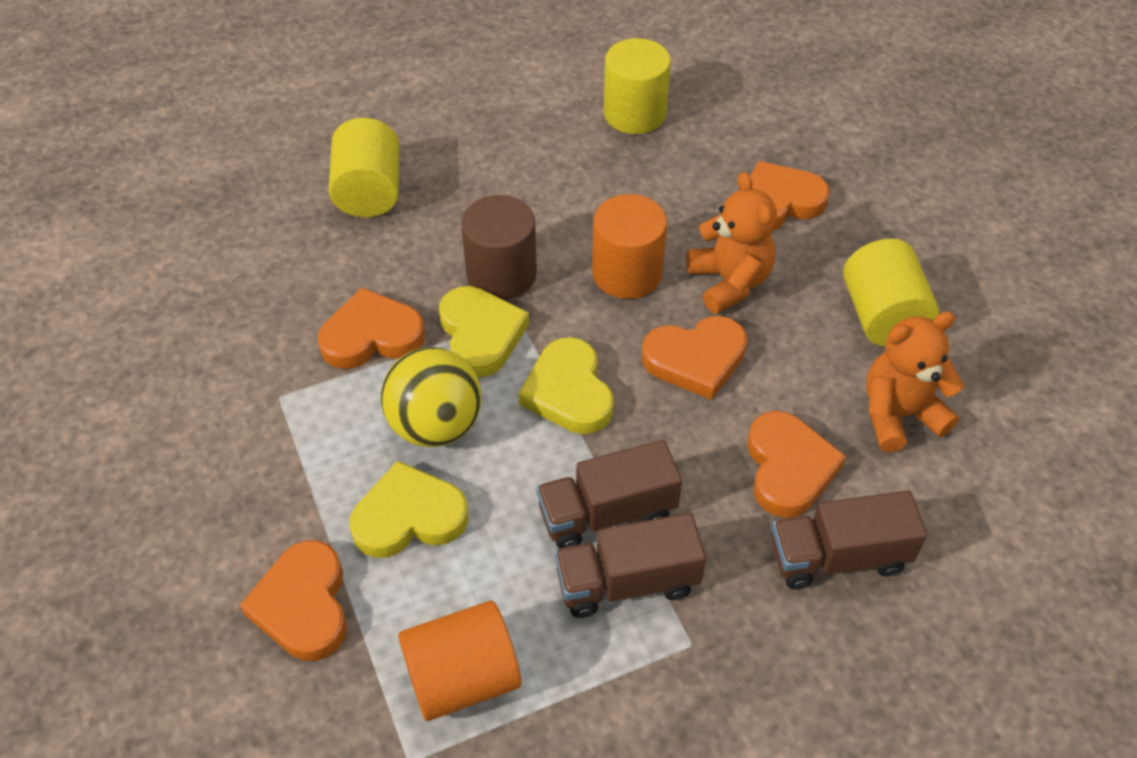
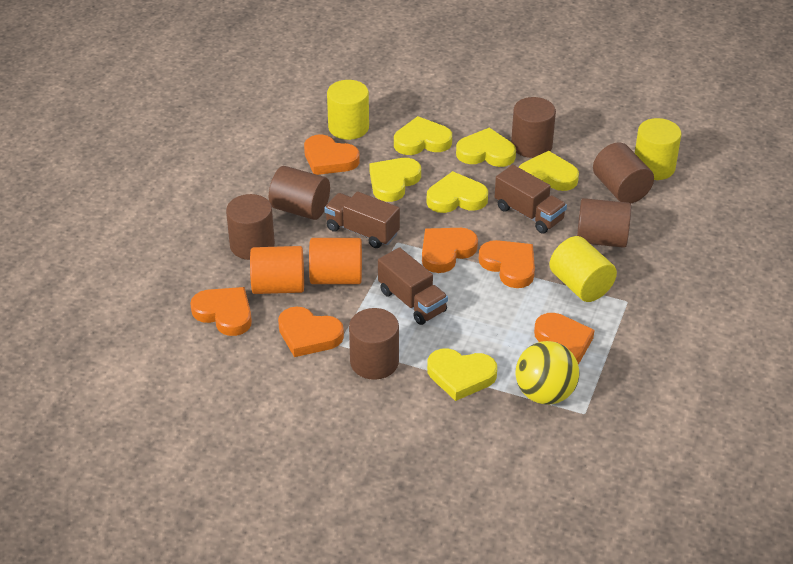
brown cylinder: [461,195,537,300] = 1 -> [226,194,275,260] [269,166,330,220] [349,308,399,380] [511,97,556,158] [577,198,631,248] [593,142,654,203] = 6
orange heart: [240,540,347,661] [318,288,425,369] [642,316,747,400] [747,411,846,518] [750,161,830,231] = 5 -> [190,287,252,336] [278,307,344,357] [304,134,360,175] [422,228,478,273] [479,240,535,288] [534,313,594,364] = 6
orange teddy bear: [686,172,777,314] [866,311,964,452] = 2 -> none = 0
yellow heart: [349,461,468,558] [439,286,529,378] [518,337,614,434] = 3 -> [369,158,421,202] [394,116,452,155] [427,171,488,213] [427,348,497,401] [456,128,516,167] [519,151,579,191] = 6

